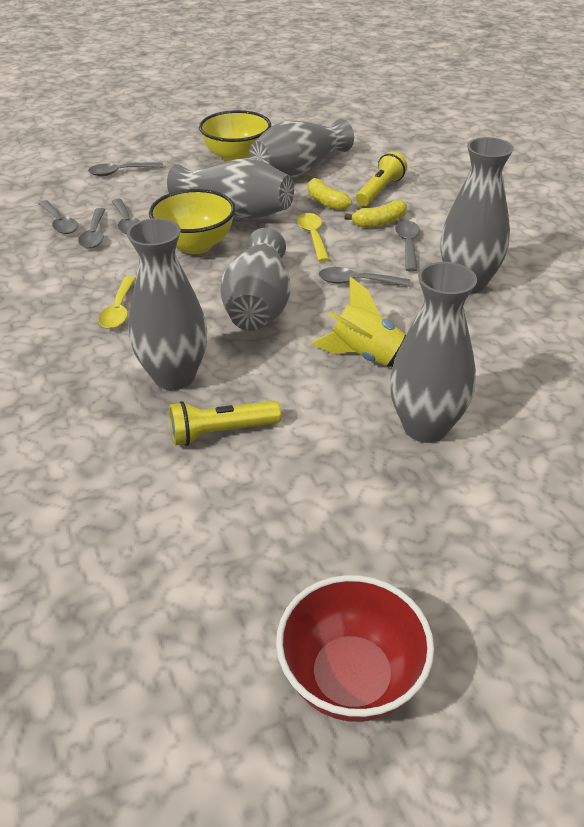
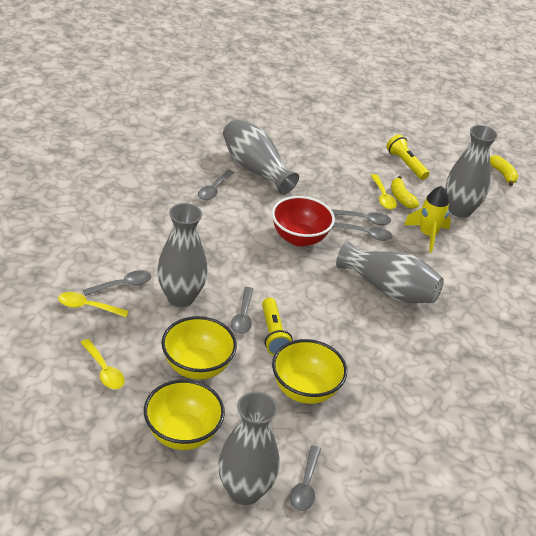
grey vase: [127,218,207,390] [167,158,294,219] [221,228,290,331] [249,119,354,177] [390,262,477,443] [440,137,514,294] = 6 -> [157,203,208,307] [218,392,280,505] [223,119,299,194] [336,241,444,303] [445,125,498,218] = 5
yellow bowl: [149,189,235,254] [199,110,271,162] = 2 -> [144,379,225,450] [162,316,237,379] [272,339,347,404] = 3
yellow spoon: [98,276,135,329] [297,213,329,262] = 2 -> [58,292,129,317] [81,339,125,389] [371,174,397,210] = 3

